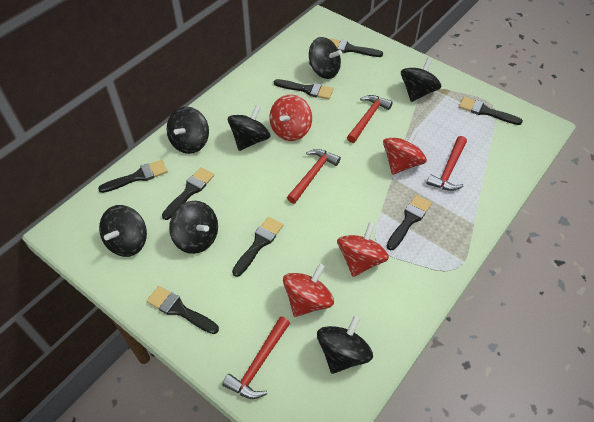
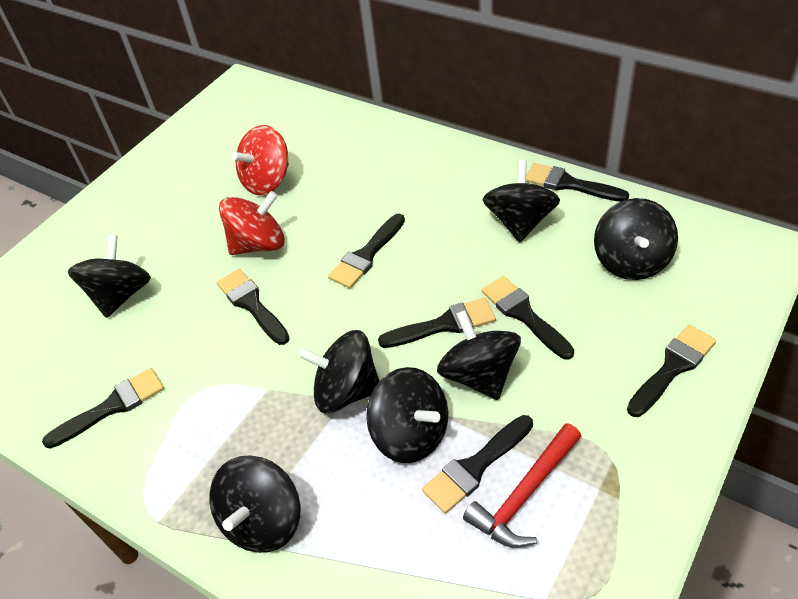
red hammer: [222,316,290,399] [287,149,341,204] [347,95,393,143] [426,136,467,191] = 4 -> [463,423,582,548] = 1
red spinning top: [270,95,312,141] [283,264,334,317] [337,222,389,277] [383,128,427,175] = 4 -> [219,191,285,255] [232,125,289,195] = 2

